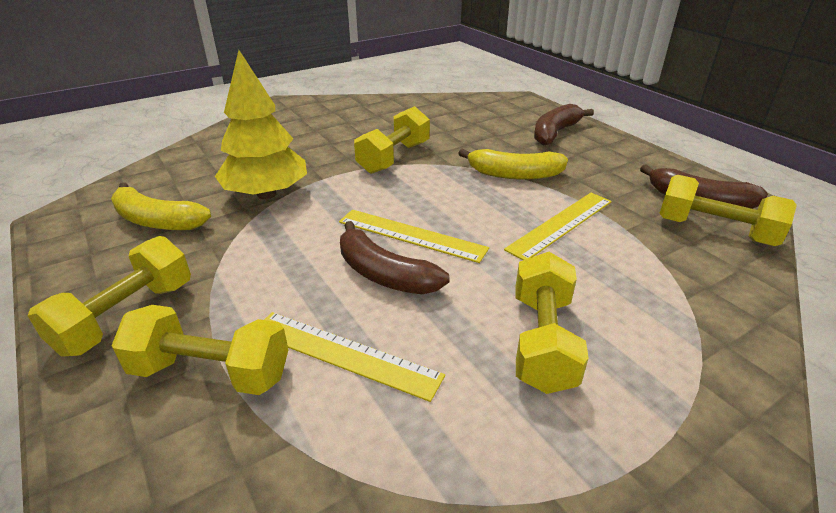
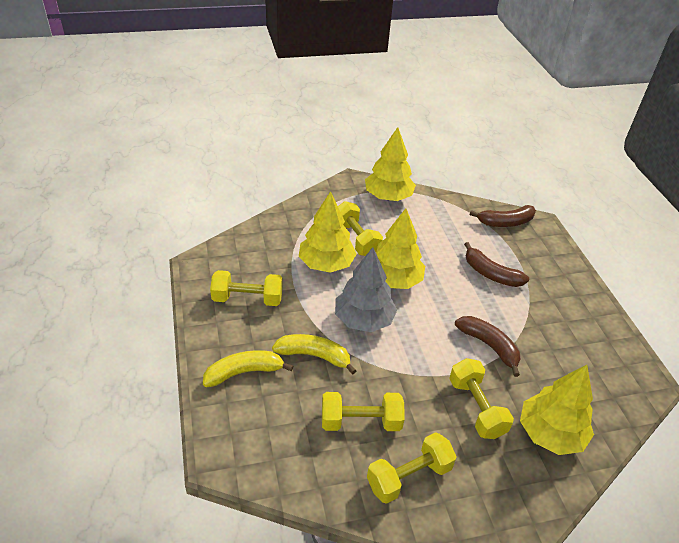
grey tree: none = 0 -> [335,247,398,332] = 1
yellow ruler: [264,312,445,402] [339,210,489,263] [504,193,612,260] = 3 -> none = 0
yellow tree: [215,50,307,199] = 1 -> [299,191,357,273] [365,127,416,201] [376,208,425,289] [520,365,594,455] = 4

